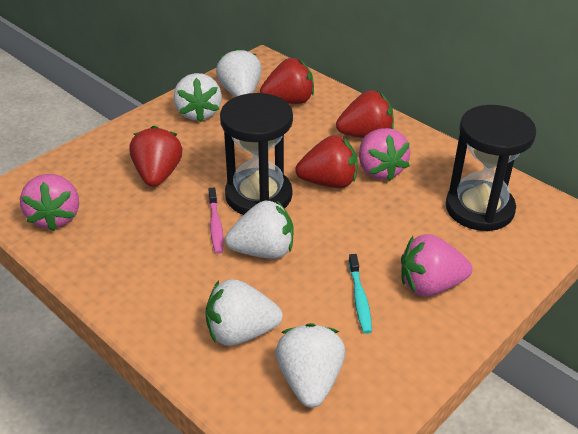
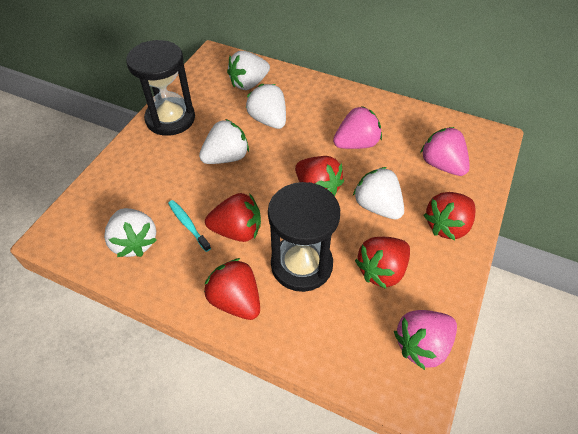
pink toothbrush: [208,187,224,254] = 1 -> none = 0
red strawberry: [129,126,183,187] [260,58,314,104] [295,135,358,188] [336,90,394,138] = 4 -> [204,258,260,320] [205,193,261,242] [295,156,344,196] [355,237,410,289] [424,192,475,240] = 5

